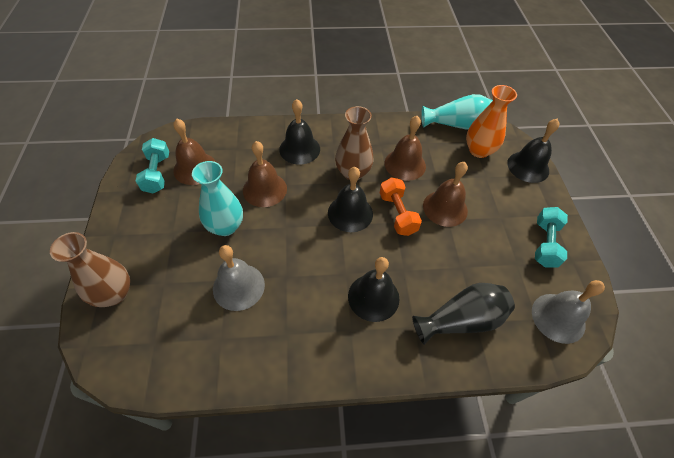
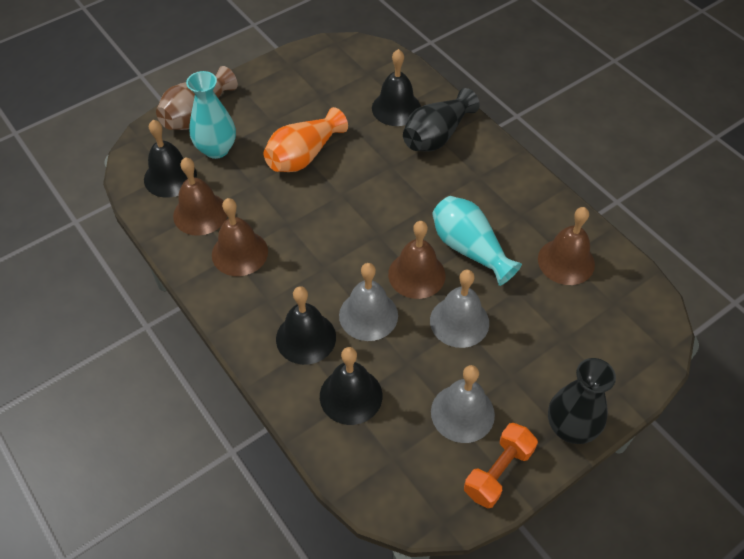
black vase: [412,283,515,345] = 1 -> [403,88,480,152] [548,358,616,444] = 2
brown vase: [50,232,130,307] [335,106,374,180] = 2 -> [156,66,238,130] = 1
grey bell: [213,245,265,311] [532,280,605,344] = 2 -> [339,263,398,341] [430,270,489,348] [431,365,495,443] = 3
turquoise dumbbell: [136,138,169,194] [535,207,568,267] = 2 -> none = 0

